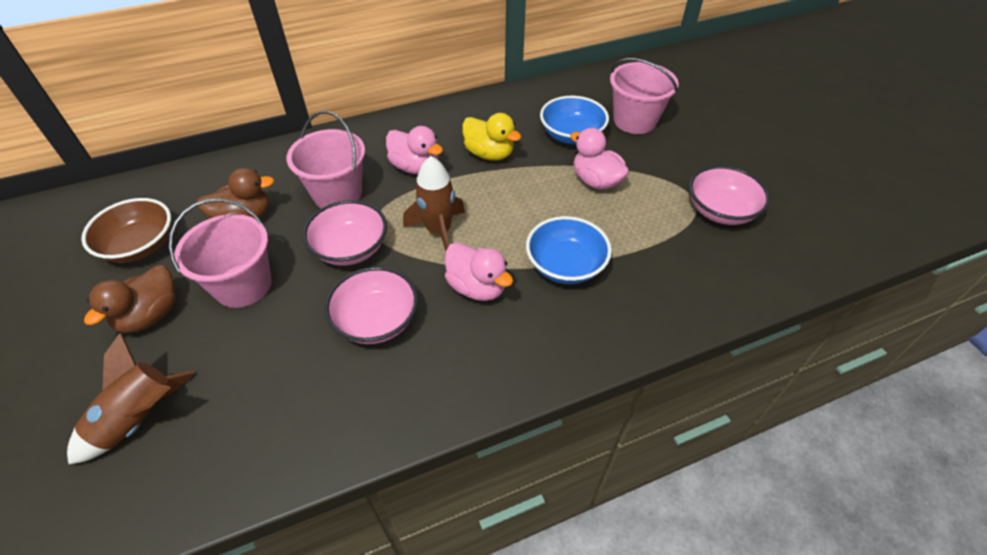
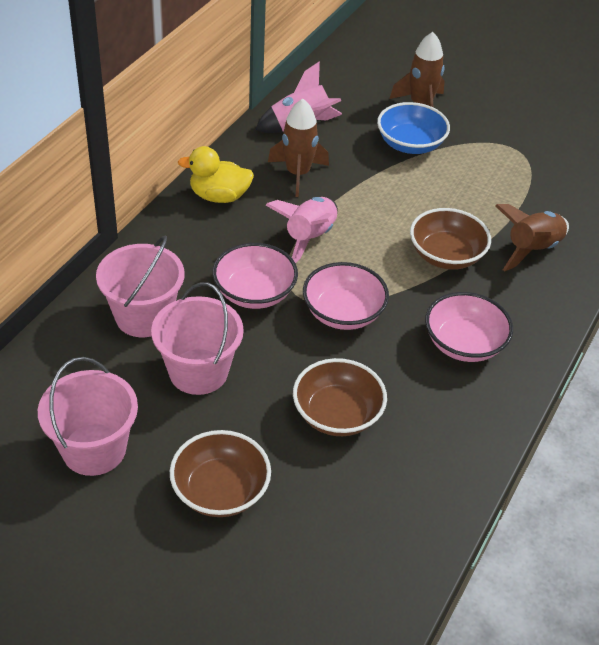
blue bowl: [526,216,612,284] [540,96,609,144] = 2 -> [377,102,450,154] = 1
brown bowl: [81,198,171,263] = 1 -> [170,430,271,517] [293,358,387,436] [410,208,491,270] = 3
brown duck: [84,265,176,333] [197,168,274,219] = 2 -> none = 0
brown rocket: [67,332,195,465] [403,156,465,252] = 2 -> [268,99,329,197] [390,32,445,108] [495,204,569,271] = 3
pink duck: [386,126,443,174] [445,242,513,301] [570,128,629,190] = 3 -> none = 0
pink rocket: none = 0 -> [255,61,342,133] [266,197,338,263] = 2

